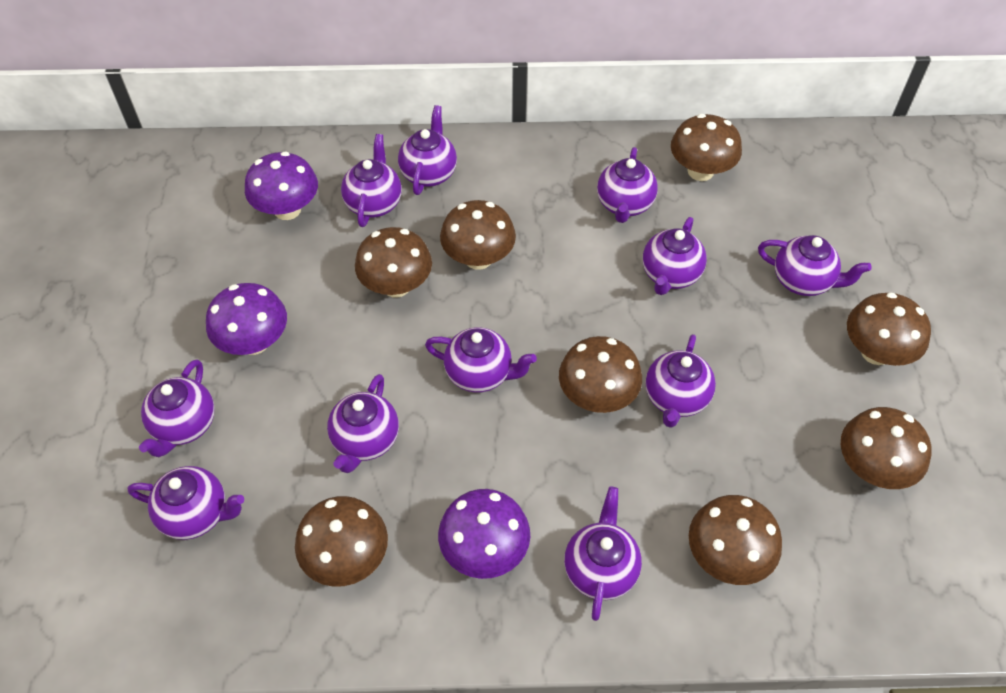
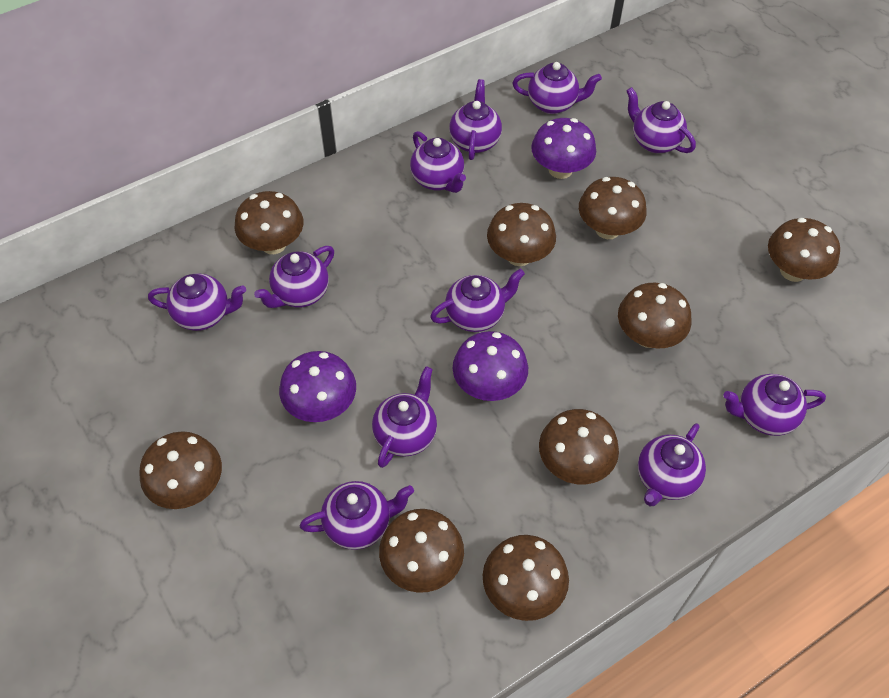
brown mushroom: [295,496,388,587] [355,227,432,297] [440,200,516,270] [559,336,642,413] [671,114,742,181] [689,495,782,585] [841,407,931,489] [847,292,931,366] = 8 -> [139,431,222,509] [235,191,304,254] [379,509,464,593] [483,535,569,621] [487,203,556,266] [539,409,619,485] [579,177,647,239] [618,283,691,349] [768,218,840,282] = 9

